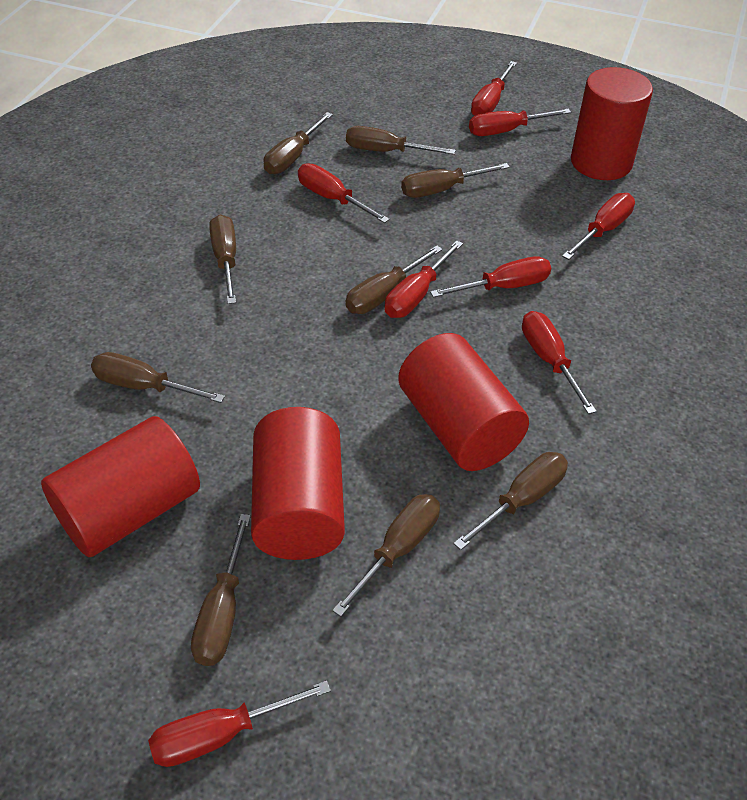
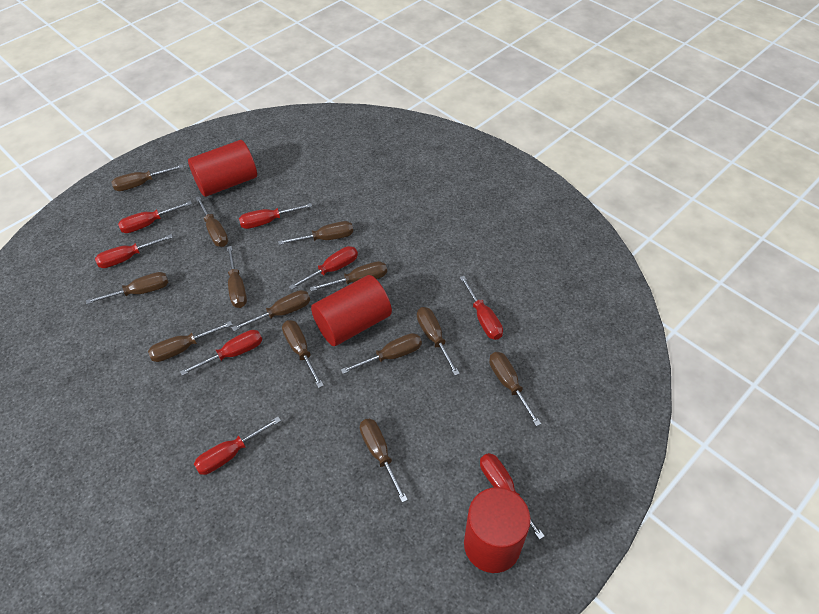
brown screwdriver: [91,352,225,403] [191,514,251,666] [209,215,236,304] [264,112,333,174] [332,494,440,617] [345,246,443,314] [346,126,456,155] [401,163,510,198] [453,452,568,550] = 9 -> [86,272,168,304] [111,164,183,191] [148,321,232,362] [196,196,228,247] [227,246,247,308] [232,290,310,331] [278,221,353,245] [282,320,324,388] [310,261,387,292] [341,333,422,374] [360,419,408,503] [417,307,460,376] [489,352,541,426] = 13
red cylinder: [41,416,200,557] [251,407,345,560] [398,333,529,471] [571,67,653,180] = 4 -> [188,140,257,197] [311,275,392,346] [464,487,531,573] = 3

